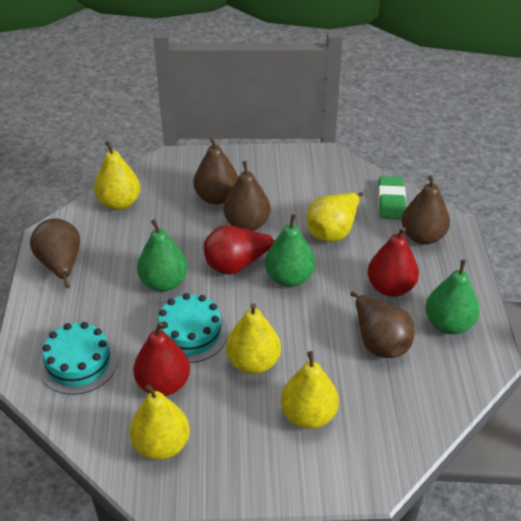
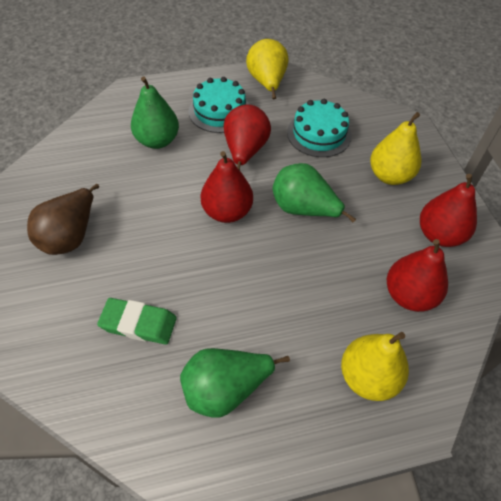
brown pear: [30,218,80,288] [193,137,238,204] [224,161,271,231] [350,291,415,358] [401,175,450,245] = 5 -> [27,184,99,255] = 1
red pear: [133,322,190,396] [204,225,275,275] [367,227,419,297] = 3 -> [200,151,253,223] [223,105,271,170] [387,239,448,312] [420,174,477,247] = 4
yellow pear: [94,141,140,210] [129,384,190,460] [226,303,281,374] [280,351,339,429] [307,192,363,242] = 5 -> [246,39,288,99] [341,332,409,401] [370,112,421,185] = 3

